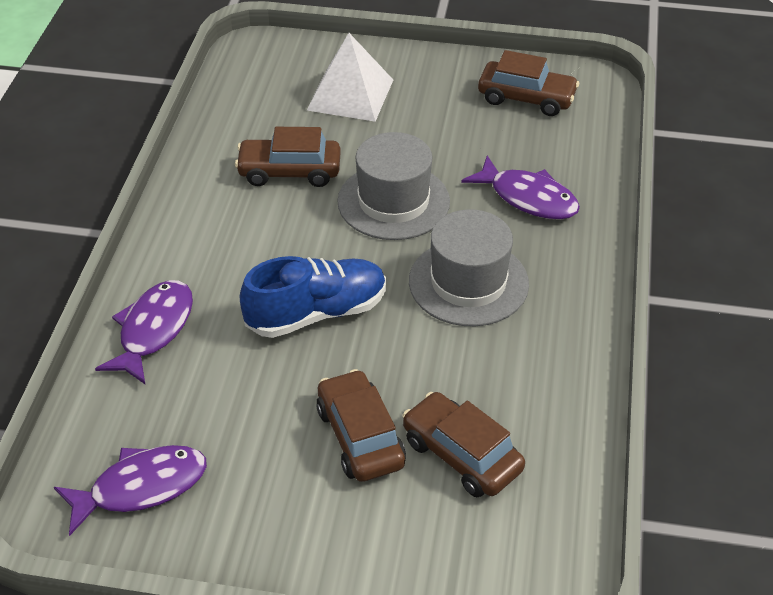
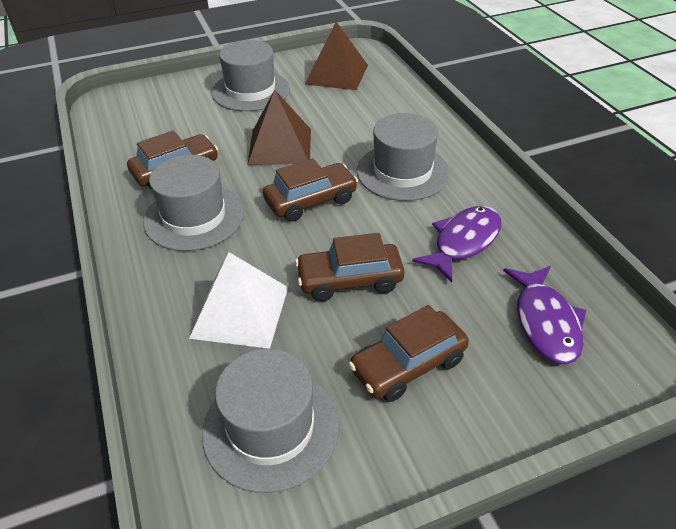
blue shoe: [240,256,386,338] = 1 -> none = 0
brown pyramid: none = 0 -> [247,90,311,165] [305,22,368,90] = 2
grey hat: [337,132,450,240] [409,209,529,326] = 2 -> [143,155,244,251] [202,349,339,493] [212,40,290,111] [357,113,450,201] = 4
purple fish: [54,445,207,536] [95,280,193,385] [461,156,580,220] = 3 -> [412,206,501,283] [503,266,586,364] = 2

